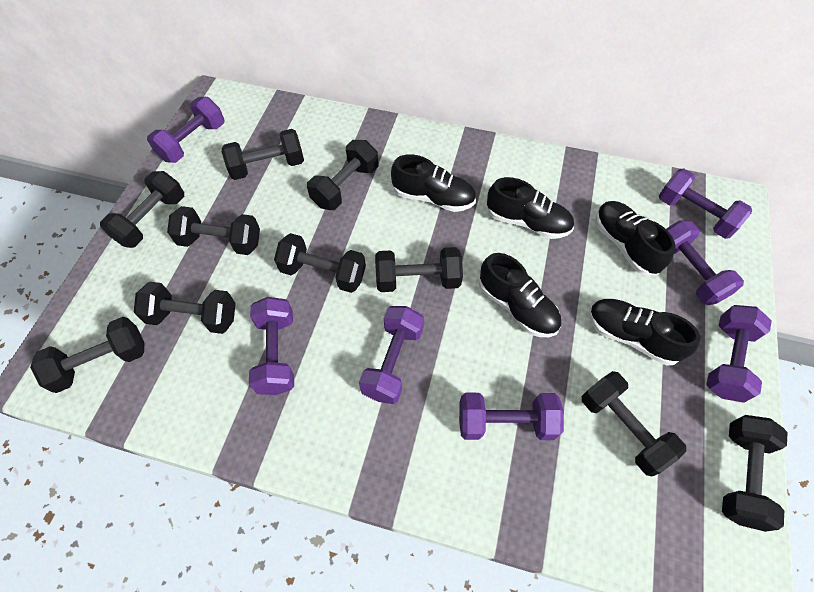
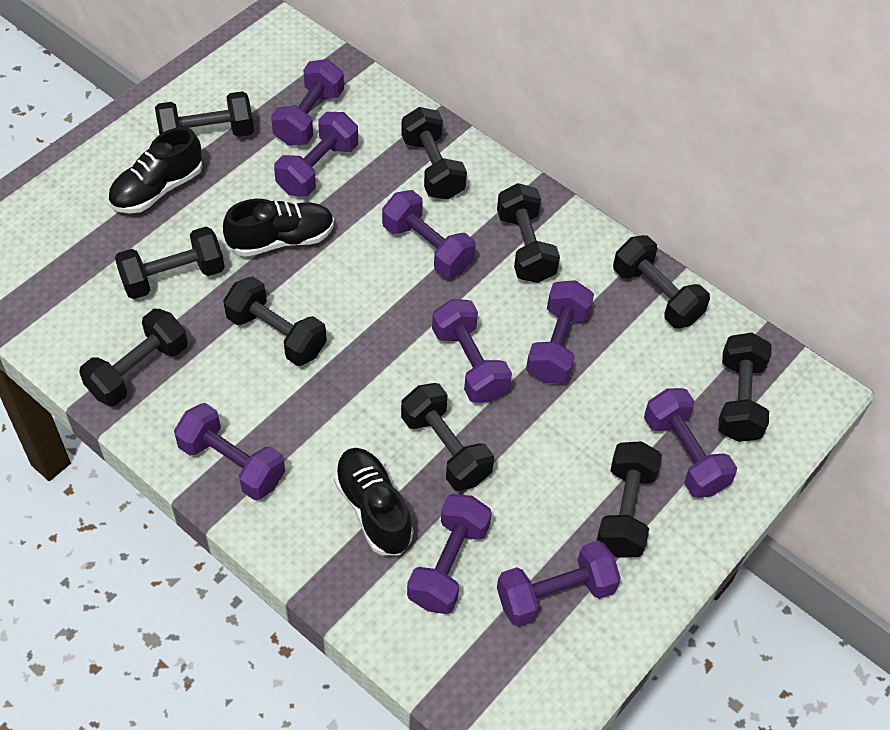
black shoe: [391,154,476,212] [479,253,561,337] [487,177,574,239] [589,299,701,366] [595,201,675,275] = 5 -> [108,127,203,214] [223,199,334,257] [334,448,414,555] = 3
purple dumbbell: [147,97,224,163] [249,297,294,395] [359,306,424,404] [459,393,564,440] [659,169,752,239] [666,221,744,305] [706,305,772,403] = 7 -> [174,403,285,500] [271,59,344,146] [274,112,358,197] [382,190,476,278] [407,494,492,614] [432,299,512,403] [497,540,621,626] [526,280,594,384] [644,388,737,498] = 9

